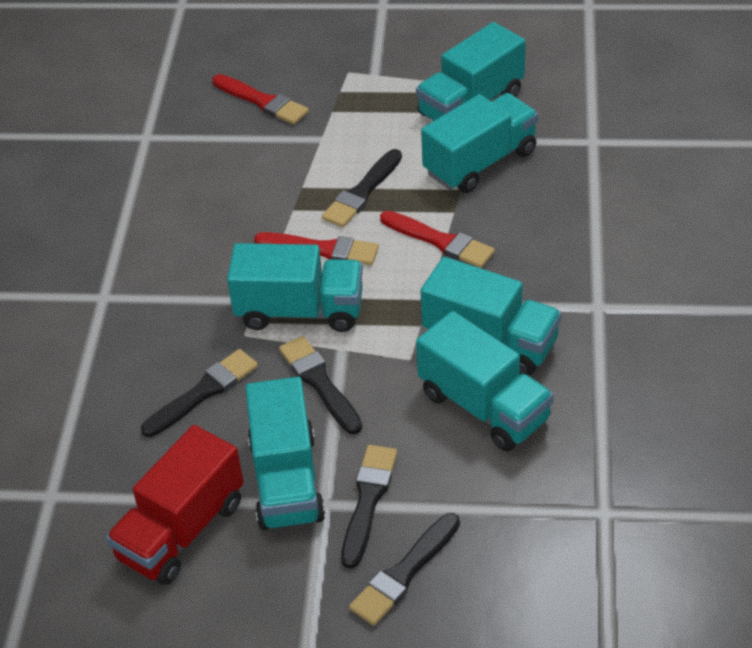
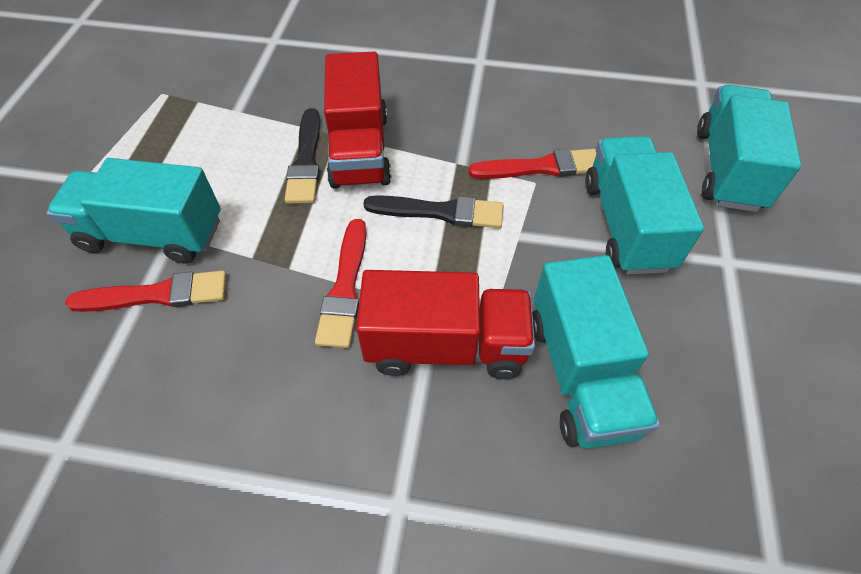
black brush: [141,349,258,437] [279,336,362,434] [322,149,402,227] [341,445,397,568] [349,513,460,626] = 5 -> [285,108,320,204] [363,195,503,228] = 2
red truck: [106,425,244,585] = 1 -> [324,52,391,189] [356,270,535,379] = 2
turquoise truck: [227,243,363,332] [245,377,325,530] [416,22,526,121] [416,311,554,452] [421,93,538,193] [421,257,562,376] = 6 -> [47,158,221,264] [533,255,660,448] [585,136,704,275] [697,85,801,212] = 4

